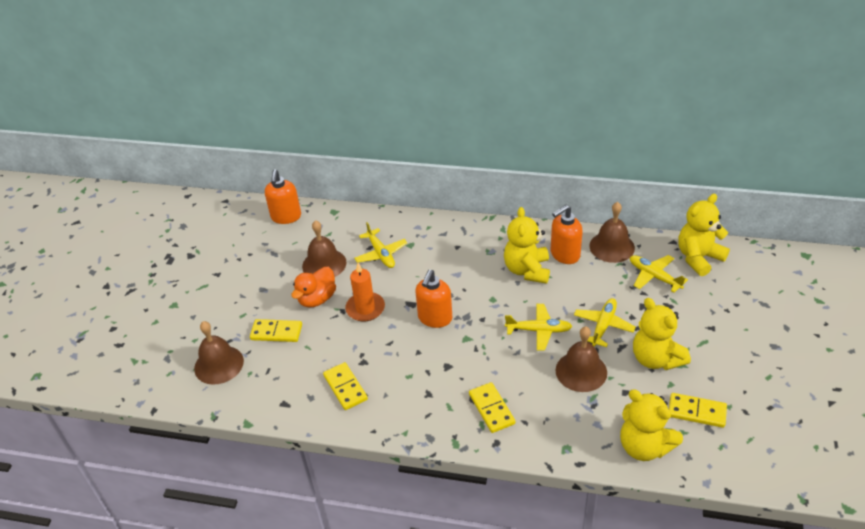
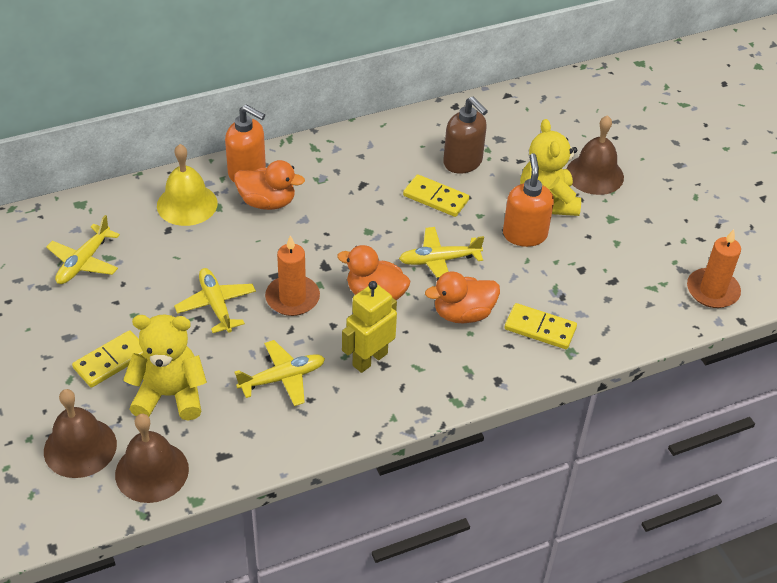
brown bell: [194,321,244,385] [302,220,347,277] [555,327,607,392] [590,202,635,263] = 4 -> [44,389,117,478] [115,414,189,503] [567,115,624,195] = 3
brown soap dispenser: none = 0 -> [443,97,488,174] = 1
orange candle: [345,263,385,322] = 1 -> [265,235,320,316] [687,229,741,308] = 2
orange duck: [291,267,336,308] = 1 -> [234,160,305,210] [337,245,410,300] [425,271,500,323] = 3
orange soap dispenser: [265,169,301,224] [415,270,452,328] [551,205,583,264] = 3 -> [225,105,266,183] [503,153,554,247] = 2
yellow bell: none = 0 -> [157,144,218,226] = 1
yellow domino: [250,319,302,342] [323,362,368,410] [469,382,515,433] [669,393,727,428] = 4 -> [72,330,143,388] [403,174,469,217] [505,303,577,349] = 3
yellow robot: none = 0 -> [342,281,397,373] = 1
yellow teddy bear: [504,207,550,284] [620,389,683,461] [633,298,691,370] [678,194,730,276] = 4 -> [123,314,207,420] [520,119,581,216] = 2

